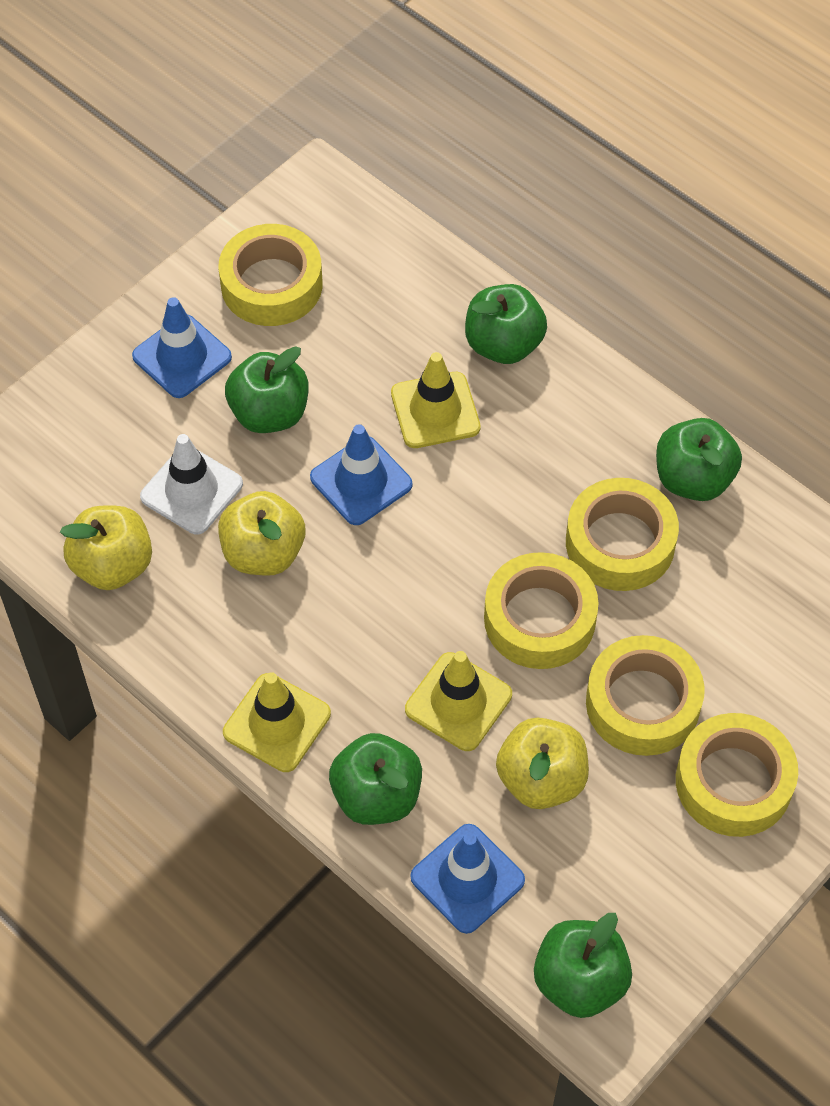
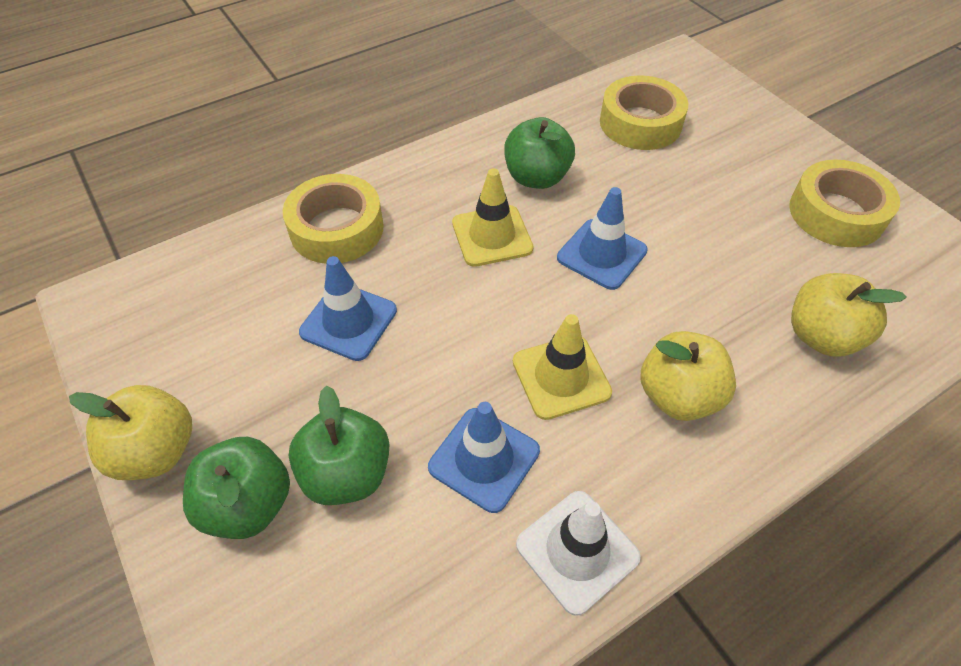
green apple: [225,346,308,433] [329,733,422,825] [465,284,547,364] [534,913,632,1018] [656,418,742,501] = 5 -> [183,437,290,539] [289,386,389,505] [504,117,575,189] = 3
yellow tape: [218,224,322,326] [484,552,598,669] [566,478,679,591] [586,635,705,756] [676,713,798,837] = 5 -> [283,174,384,264] [600,76,688,150] [789,160,900,247] = 3
yellow traffic cone: [223,672,331,772] [391,352,480,448] [405,651,512,751] = 3 -> [452,168,534,267] [513,314,612,420] = 2

